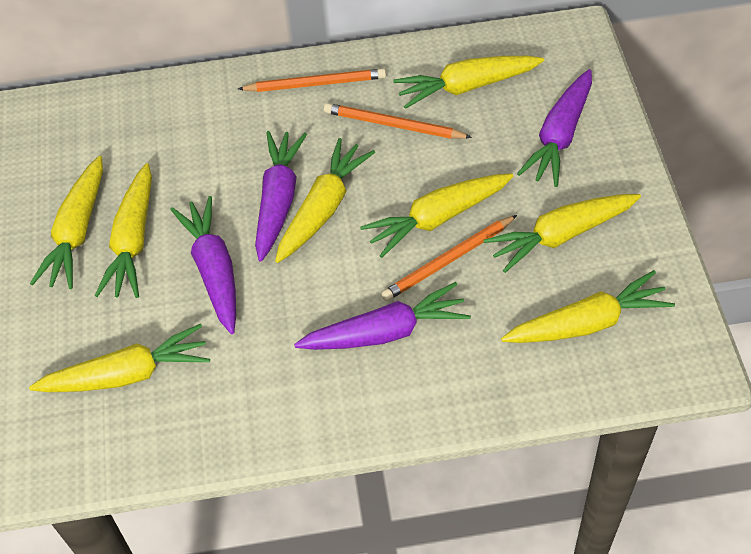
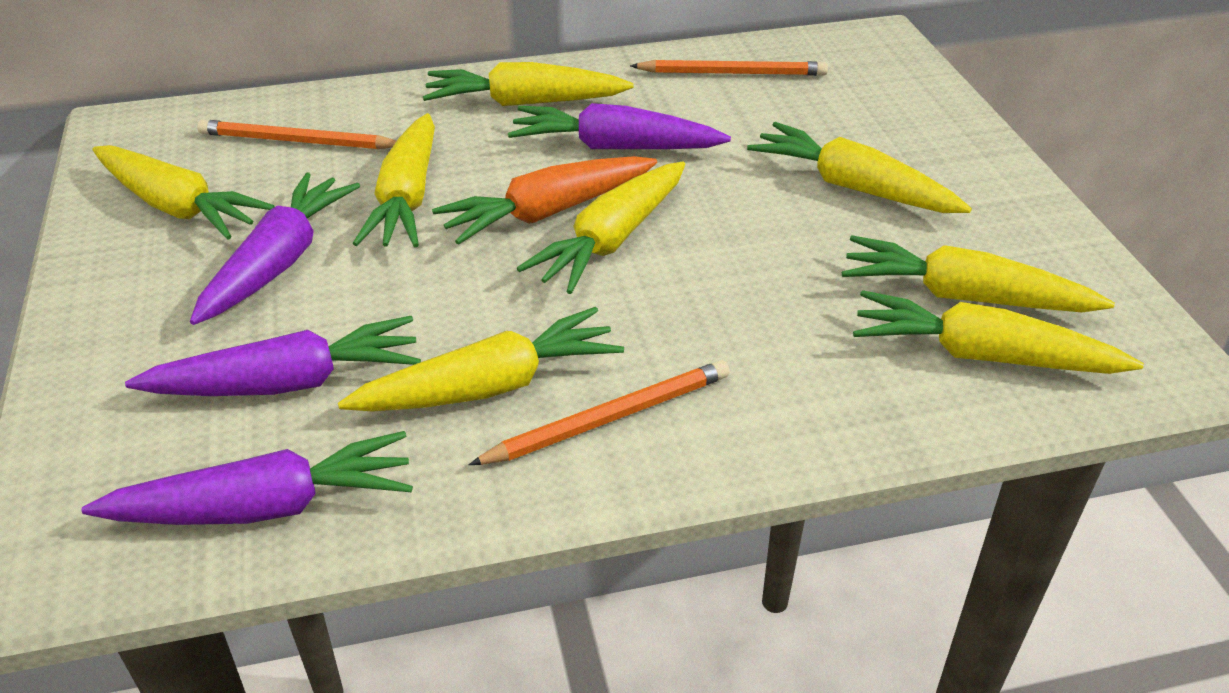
orange carrot: none = 0 -> [432,156,657,245] = 1

